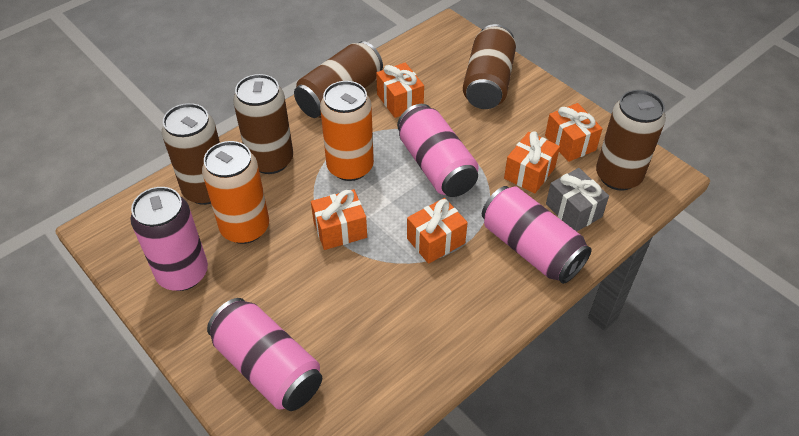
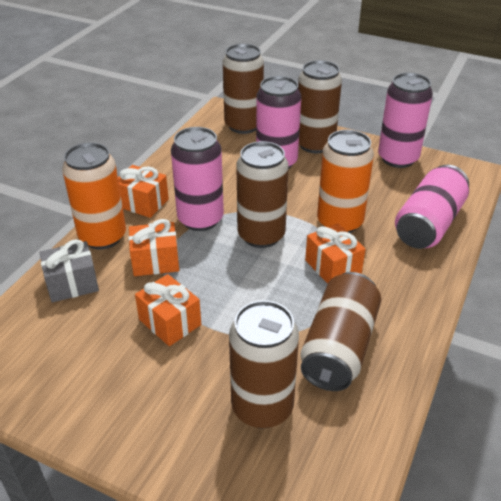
orange gift: [311,189,367,250] [376,62,424,118] [407,198,468,264] [504,131,560,194] [545,103,603,162] = 5 -> [118,165,169,218] [129,219,179,276] [135,274,201,346] [305,223,366,284] = 4

